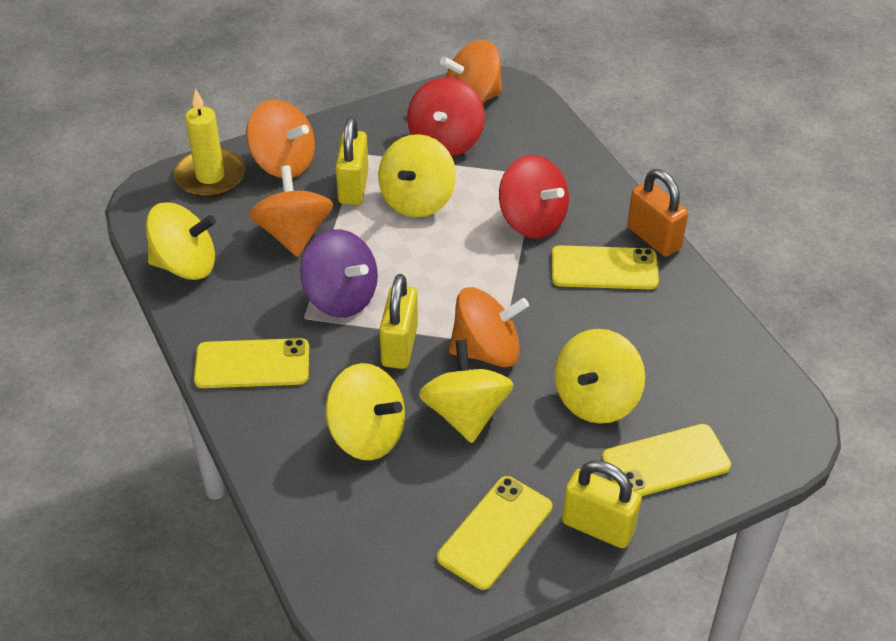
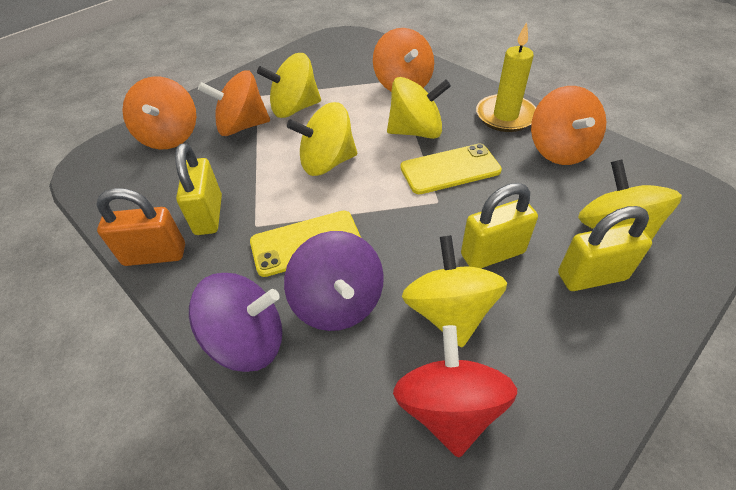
purple spinning top: [300,229,378,318] = 1 -> [189,273,282,372] [284,231,384,331] = 2
red spinning top: [407,77,485,157] [499,155,569,239] = 2 -> [393,325,517,458] = 1
yellow phone: [194,338,309,388] [437,476,552,590] [552,245,659,290] [602,424,731,496] = 4 -> [250,211,361,277] [400,143,502,194] = 2

